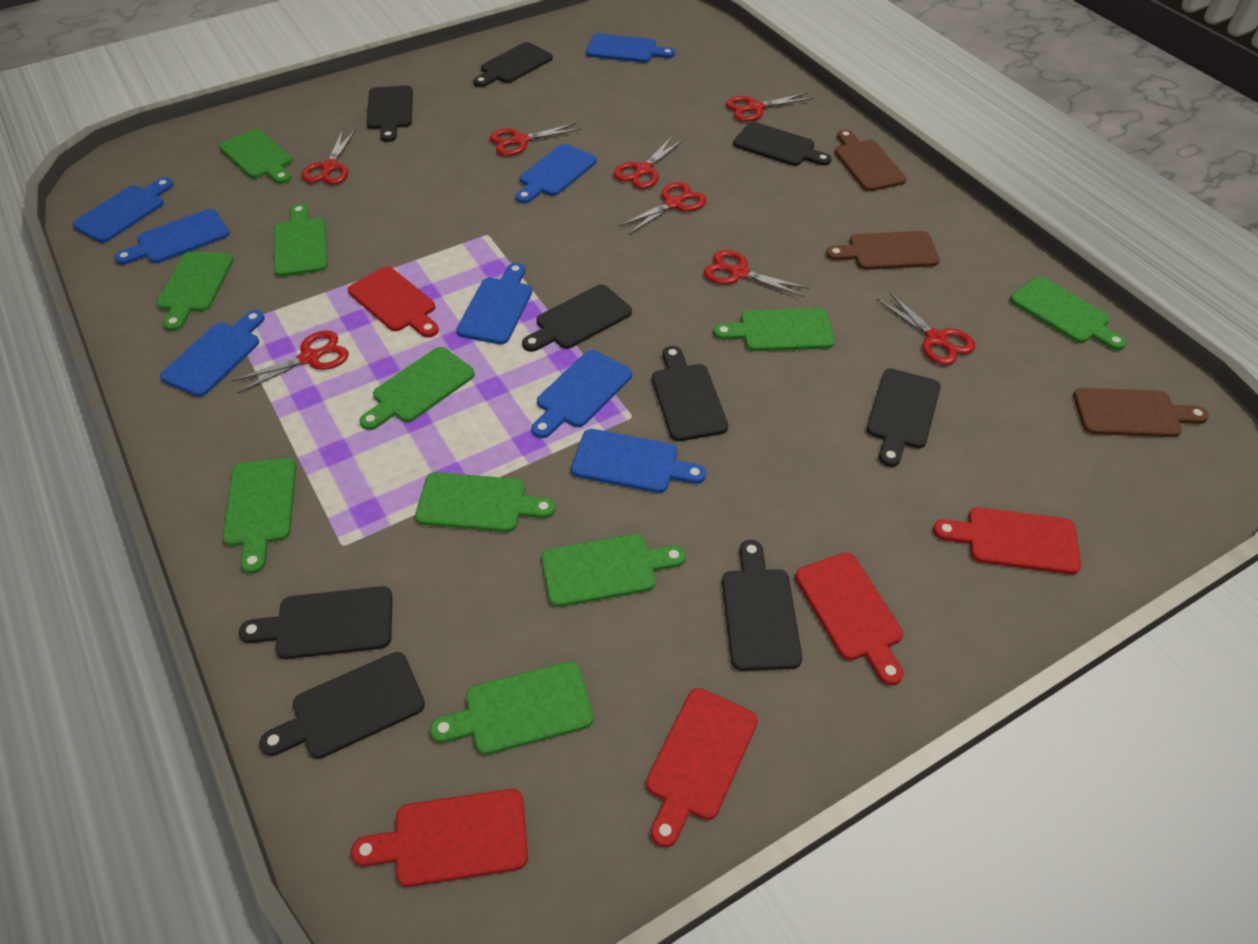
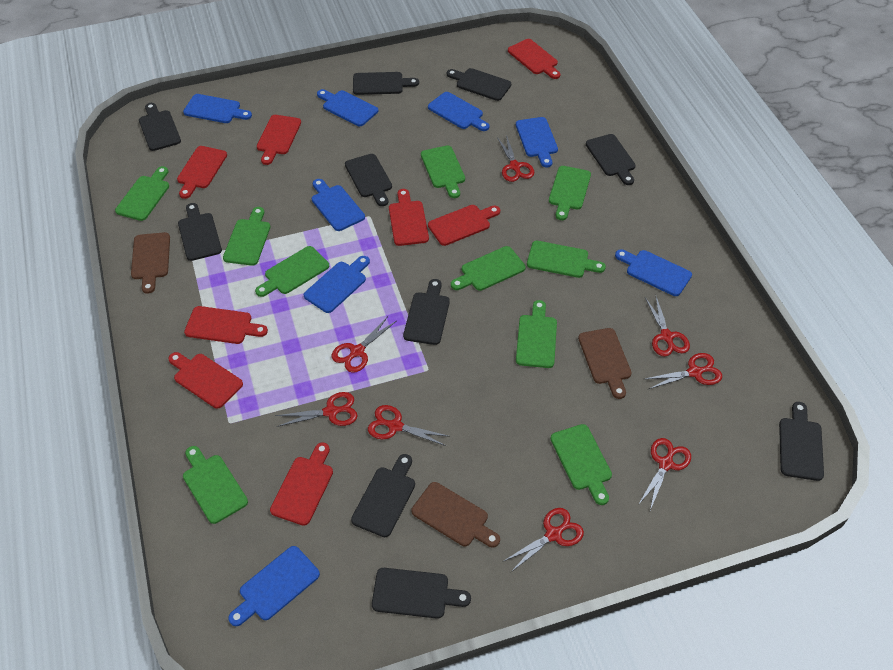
black cutting board: [239,586,392,659] [259,652,425,759] [366,85,413,142] [473,42,553,87] [522,285,632,352] [652,346,728,441] [722,540,802,671] [733,122,832,166] [866,369,941,467] = 9 -> [139,103,181,151] [178,203,222,261] [345,154,392,206] [351,454,415,537] [353,72,419,95] [372,568,471,618] [403,279,450,345] [447,68,511,101] [586,134,636,185] [779,402,824,481] = 10
red cutting board: [348,266,439,338] [351,789,528,887] [646,688,758,848] [795,553,903,686] [933,507,1081,575] = 5 -> [168,352,243,409] [177,146,227,199] [184,306,268,344] [257,115,301,165] [270,442,333,526] [389,189,429,246] [428,205,500,246] [508,39,561,79] = 8

